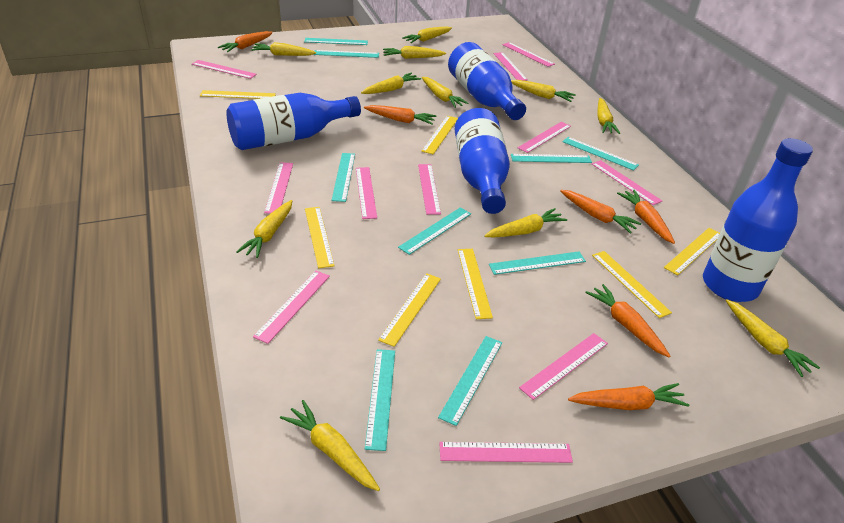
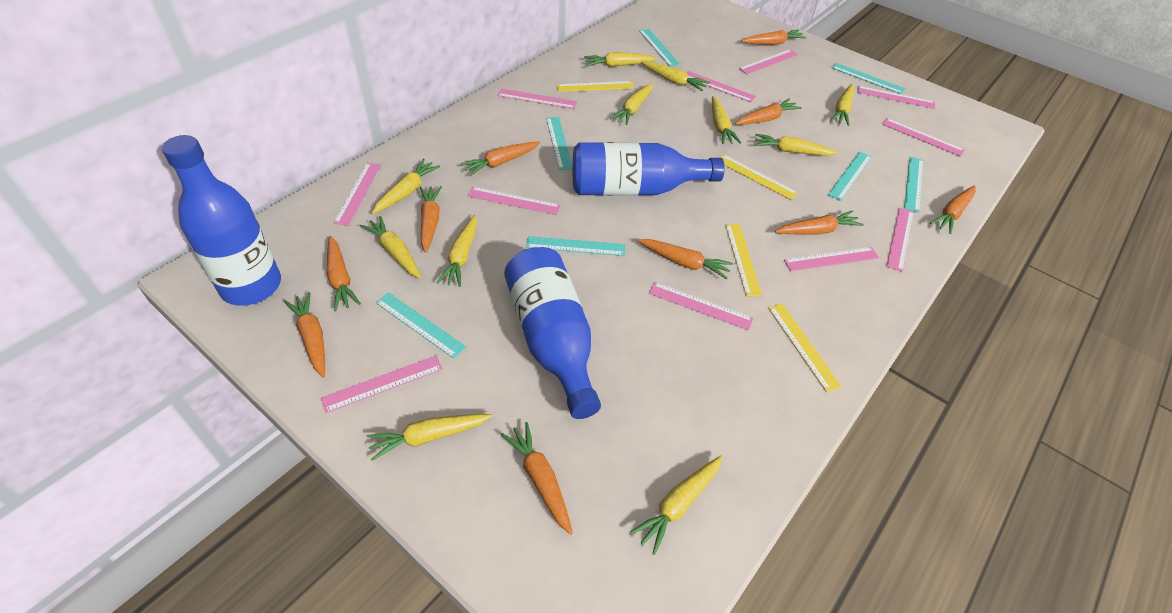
blue bottle: [226,93,361,150] [448,42,526,120] [454,108,510,214] [703,138,813,302] = 4 -> [162,135,281,306] [504,247,601,419] [573,142,725,196] = 3
orange carrot: [218,31,273,52] [364,105,436,124] [560,190,641,234] [568,383,690,410] [585,284,670,357] [617,190,675,244] = 6 -> [284,292,325,378] [327,236,361,311] [420,186,442,253] [460,141,541,176] [501,422,573,535] [638,239,733,280] [735,98,802,125] [741,30,806,45] [775,210,863,235] [930,185,976,234] = 10
turquoise ruler: [304,38,368,45] [314,50,379,58] [331,153,355,202] [365,349,395,451] [398,207,471,255] [438,336,502,426] [489,251,586,275] [511,154,592,163] [562,137,639,171] = 9 -> [376,292,466,358] [526,236,625,256] [546,117,573,170] [639,29,680,67] [828,151,872,201] [832,63,905,94] [904,157,924,212] = 7
yellow ruler: [200,90,276,99] [305,207,335,268] [378,273,441,347] [421,116,458,154] [458,249,493,319] [592,251,672,318] [664,228,720,276] = 7 -> [557,81,634,92] [719,154,798,200] [725,224,762,296] [768,304,842,392] = 4

